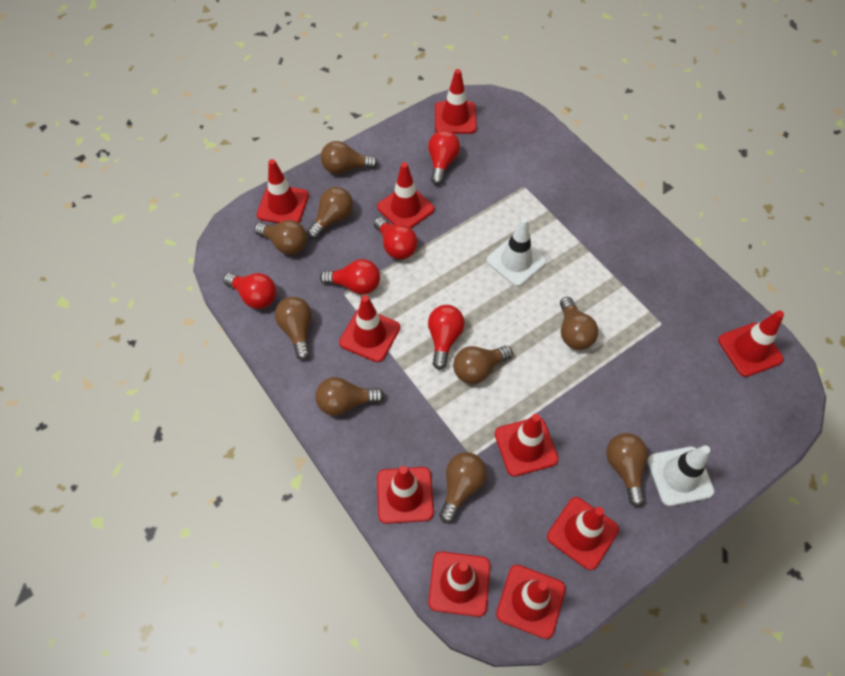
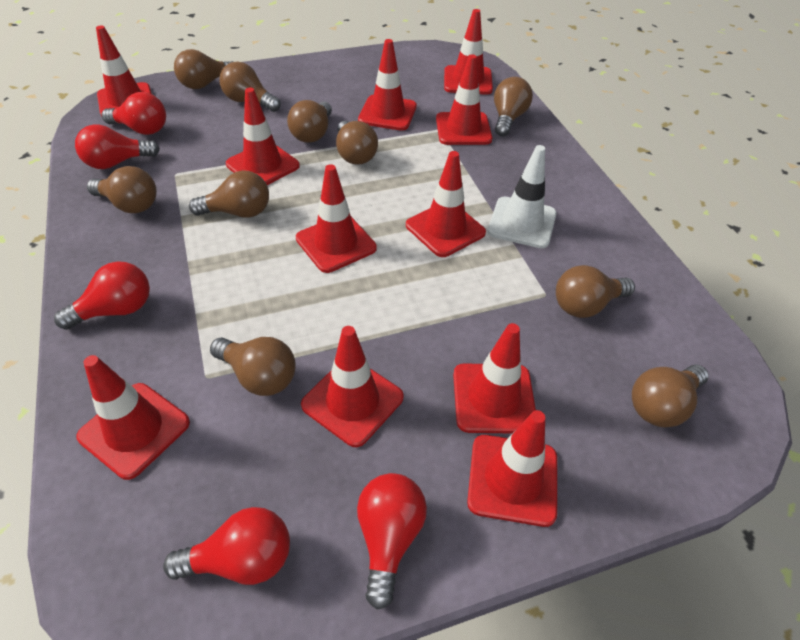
brown light bulb: [254,220,307,255] [275,297,312,360] [307,187,353,239] [315,377,384,416] [321,141,378,174] [439,452,487,523] [453,346,513,384] [560,297,598,350] [606,433,648,507] = 9 -> [87,166,157,213] [174,49,233,89] [189,170,269,218] [210,337,296,396] [220,61,281,112] [287,100,332,143] [336,121,378,165] [494,77,533,136] [556,265,635,318] [632,364,708,427] = 10
red traffic cone: [257,159,309,223] [339,295,400,362] [377,162,435,228] [377,466,434,524] [428,551,490,617] [435,69,477,134] [495,414,559,477] [496,565,566,639] [547,497,619,570] [718,311,784,377] = 10 -> [76,355,190,480] [96,26,152,116] [226,88,300,185] [296,164,377,273] [301,326,404,447] [358,39,417,131] [406,151,486,257] [436,54,492,145] [444,9,493,95] [453,323,536,433] [467,410,557,527] = 11
white traffic cone: [486,217,547,287] [647,445,715,506] = 2 -> [488,145,557,248] = 1

